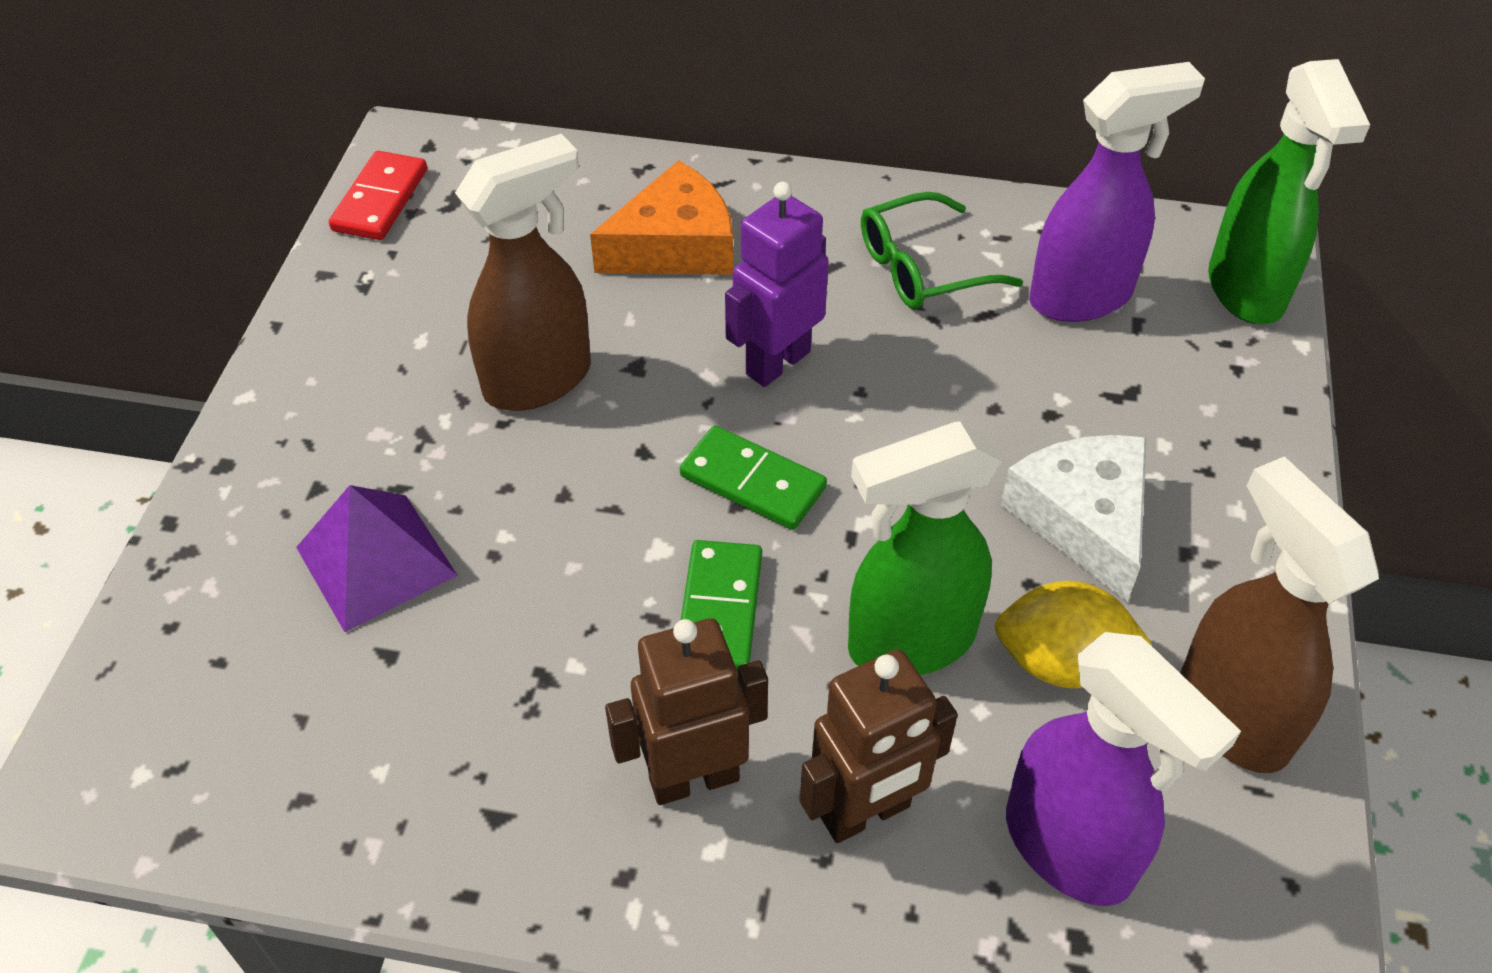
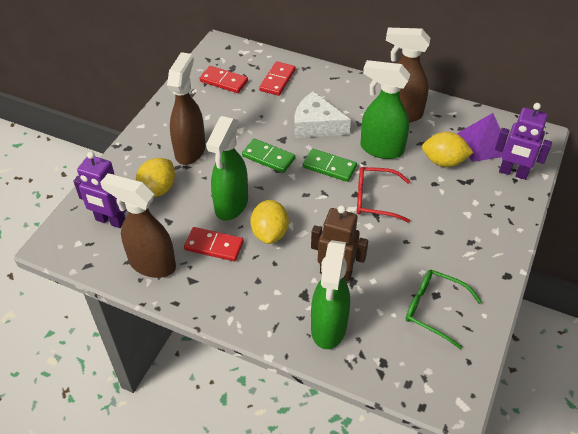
brown robot: [605,618,768,805] [800,649,958,843] = 2 -> [311,205,368,281] = 1
brown spray bottle: [455,134,591,411] [1180,456,1379,773] = 2 -> [100,173,176,278] [167,52,206,165] [386,28,430,122] = 3
green spray bottle: [848,421,1002,675] [1208,59,1370,324] = 2 -> [206,116,248,221] [311,240,350,349] [360,60,411,159] = 3
orange cheese: [590,160,733,275] = 1 -> none = 0
purple robot: [725,182,829,387] = 1 -> [73,151,127,228] [495,103,552,180] = 2
purple spray bottle: [1006,632,1241,906] [1030,62,1205,322] = 2 -> none = 0
red domino: [329,151,427,240] = 1 -> [184,227,244,261] [200,66,248,93] [259,61,296,96] = 3
red glasses: none = 0 -> [357,167,410,223] = 1
yellow lemon: [995,581,1152,688] = 1 -> [136,158,175,197] [250,200,289,244] [422,132,474,167] = 3

